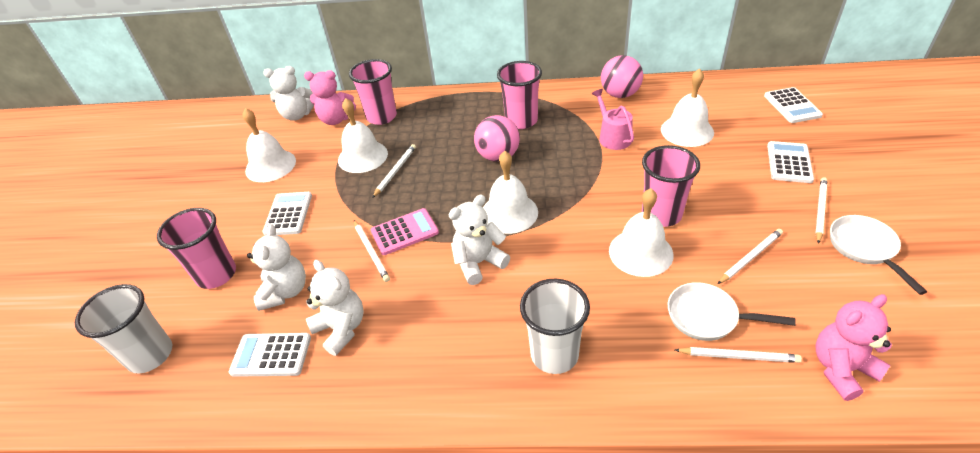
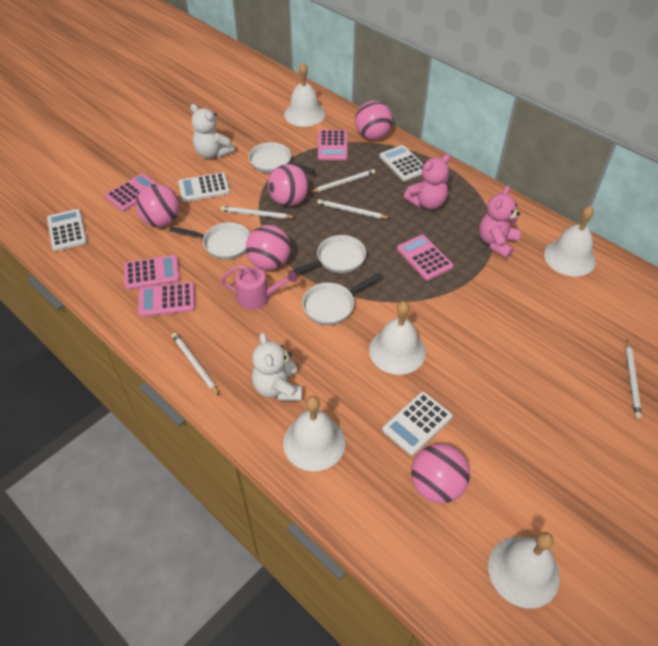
pink ball: [474,115,520,162] [601,55,643,98] = 2 -> [136,184,179,227] [246,225,291,270] [268,164,309,206] [355,101,393,140] [411,444,470,503] = 5
pink calculator: [371,208,439,255] = 1 -> [105,173,158,211] [124,255,180,290] [138,282,195,317] [318,130,347,160] [397,235,454,280] = 5
pink cup: [157,208,236,289] [349,59,397,125] [497,61,542,129] [642,145,700,227] = 4 -> none = 0
white cup: [75,284,172,374] [520,279,590,374] = 2 -> none = 0
white pan: [668,282,796,341] [830,215,927,295] = 2 -> [169,222,250,260] [248,142,315,174] [288,235,366,274] [302,273,383,325] = 4
white teddy bear: [247,224,306,311] [263,66,314,121] [306,260,364,356] [449,195,510,285] = 4 -> [191,104,235,159] [252,333,302,401] = 2

